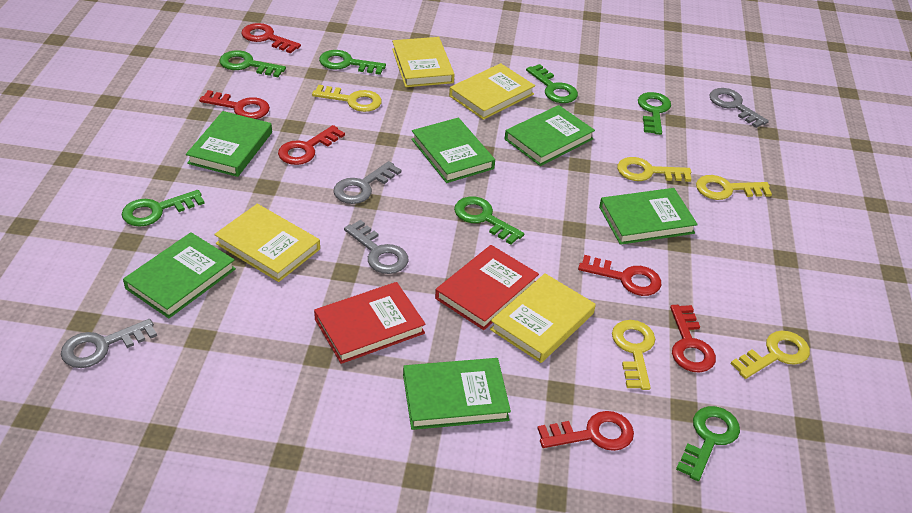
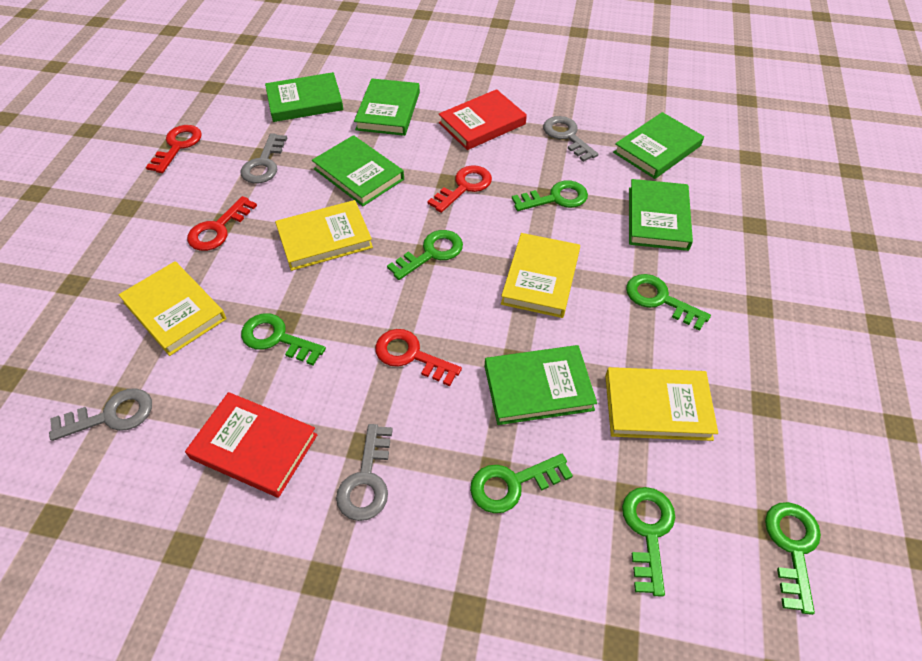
red key: [199,90,270,119] [241,23,301,53] [278,125,345,165] [537,411,634,451] [578,255,661,296] [670,305,716,373] = 6 -> [146,125,202,173] [187,196,257,251] [375,329,462,386] [427,165,492,213] = 4
yellow key: [312,85,382,112] [612,320,655,390] [617,157,692,182] [696,175,772,200] [730,331,810,379] = 5 -> none = 0

